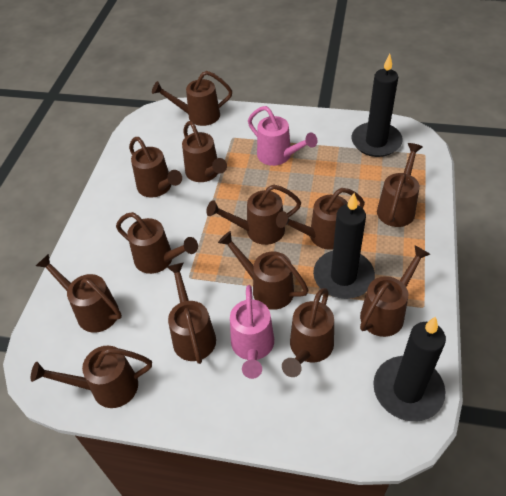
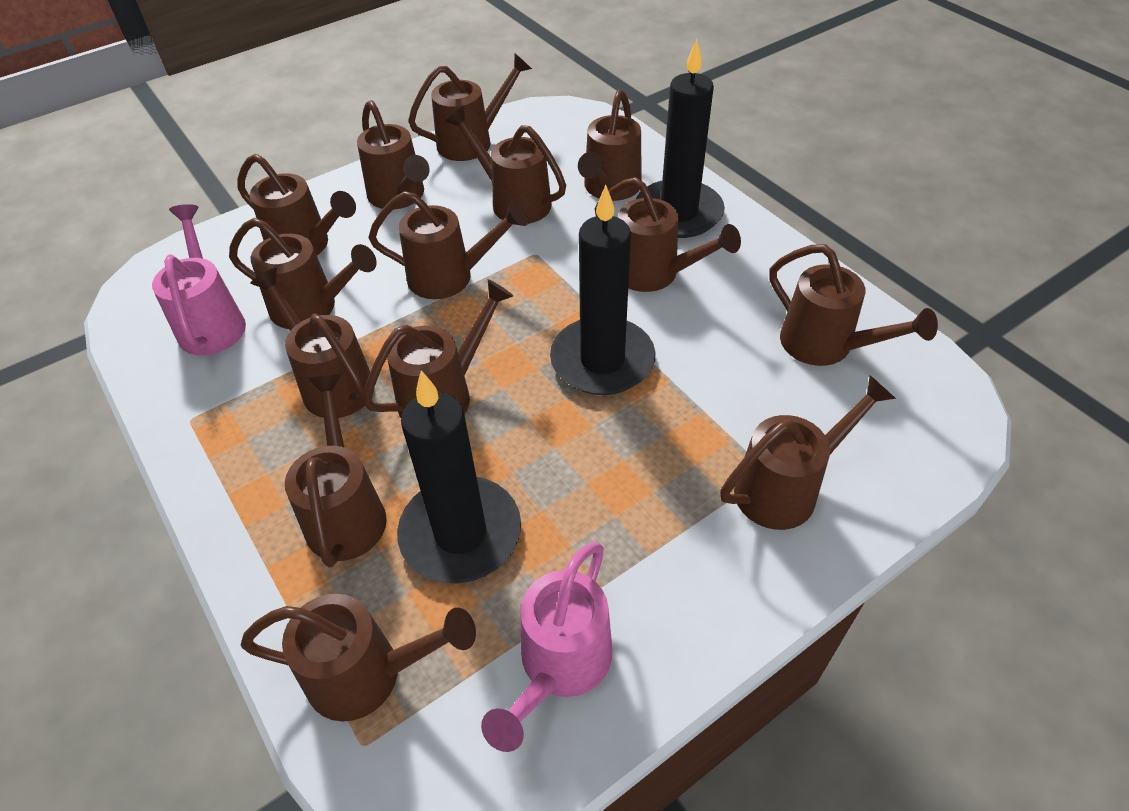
brown watering can: [31,346,152,408] [36,254,122,333] [116,212,198,274] [129,137,182,197] [152,71,232,126] [167,262,216,364] [182,121,227,182] [206,185,301,245] [218,231,309,310] [276,188,365,250] [282,288,334,377] [360,246,430,337] [377,143,423,227] = 13 -> [229,218,377,329] [238,154,356,255] [241,594,476,722] [250,268,375,418] [285,374,387,567] [357,100,430,210] [363,279,513,417] [368,191,528,299] [408,53,532,161] [445,106,566,224] [578,90,642,201] [595,177,741,292] [720,375,896,530] [769,244,938,366] = 14

